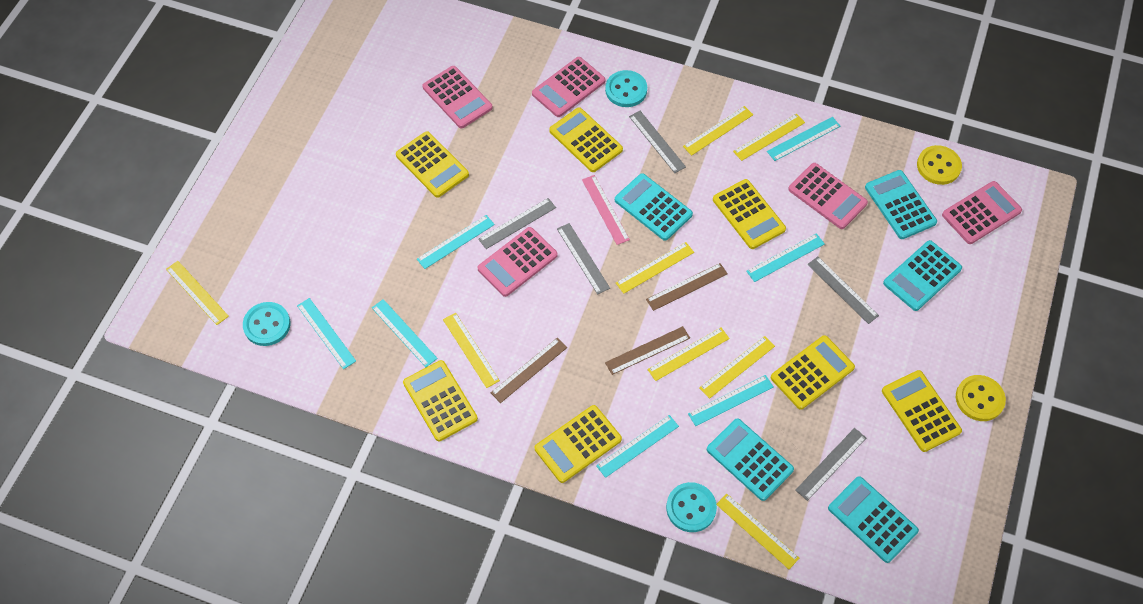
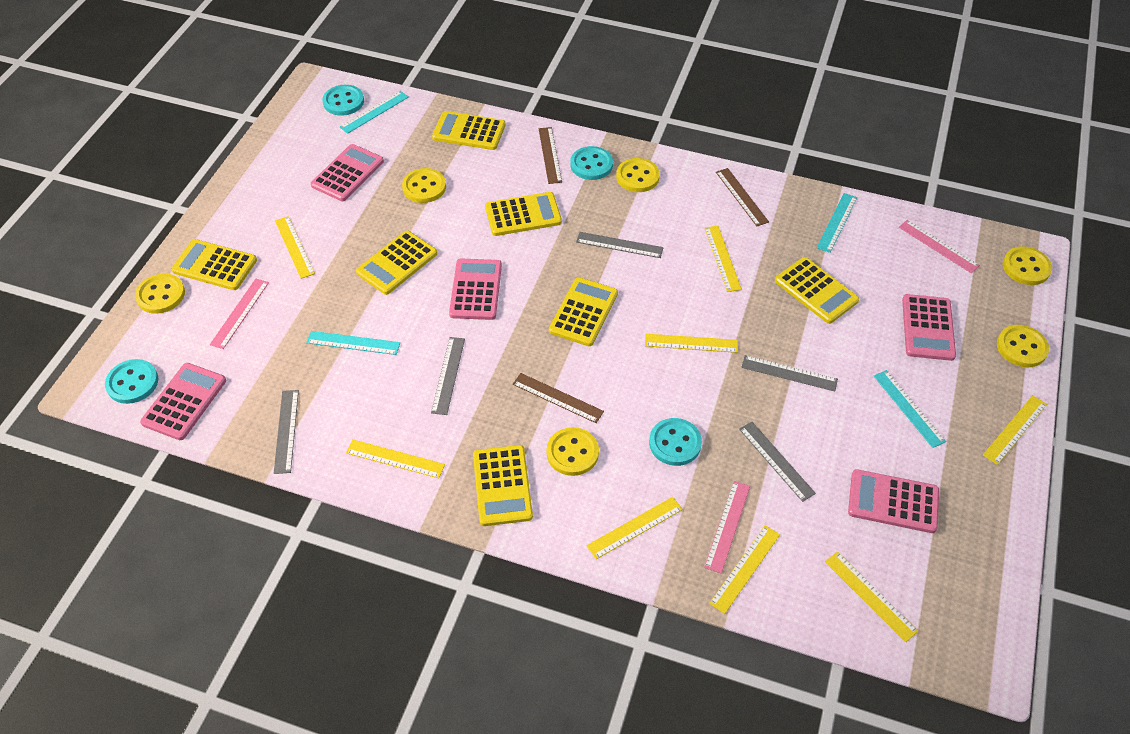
pink ruler: [582,175,630,245] = 1 -> [210,279,269,349] [704,481,750,574] [899,220,980,273] = 3
turquoise button: [243,302,291,346] [605,70,647,107] [666,482,717,532] = 3 -> [105,359,158,404] [322,85,364,116] [570,146,613,180] [649,418,702,466] = 4
turquoise calculator: [615,173,693,241] [707,418,794,501] [828,476,919,563] [865,170,937,239] [883,240,962,311] = 5 -> none = 0
turquoise ruler: [297,298,356,369] [372,299,438,367] [417,215,495,269] [596,415,679,478] [688,375,774,426] [746,233,825,282] [767,117,840,161] = 7 -> [307,331,400,355] [340,91,409,134] [816,193,857,253] [874,370,946,448] = 4
yellow button: [917,145,962,185] [956,375,1006,421] = 2 -> [135,274,185,314] [402,168,446,203] [547,427,599,476] [616,158,660,192] [997,325,1049,367] [1003,246,1052,285] = 6

